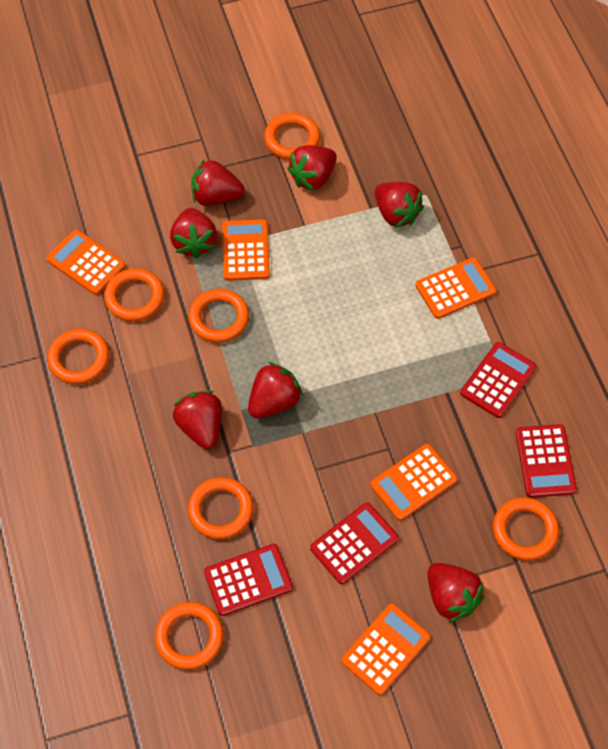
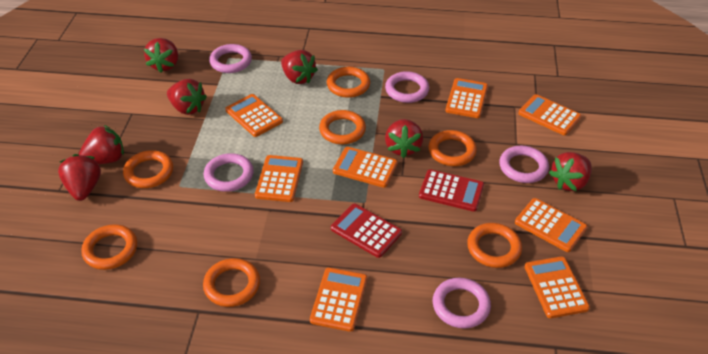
orange calculator: [46,229,126,295] [222,219,270,281] [341,603,431,695] [370,444,457,521] [415,257,496,319] = 5 -> [225,94,283,137] [255,155,303,202] [310,268,367,332] [333,147,398,188] [446,78,488,118] [515,198,587,252] [518,94,581,135] [525,256,590,318] = 8
pink ring: none = 0 -> [204,153,254,192] [209,44,252,73] [385,71,429,103] [433,278,491,329] [499,146,549,183] = 5
red calculator: [204,544,293,616] [310,502,399,584] [460,342,537,418] [515,424,577,498] = 4 -> [331,204,402,258] [419,169,484,212] = 2

